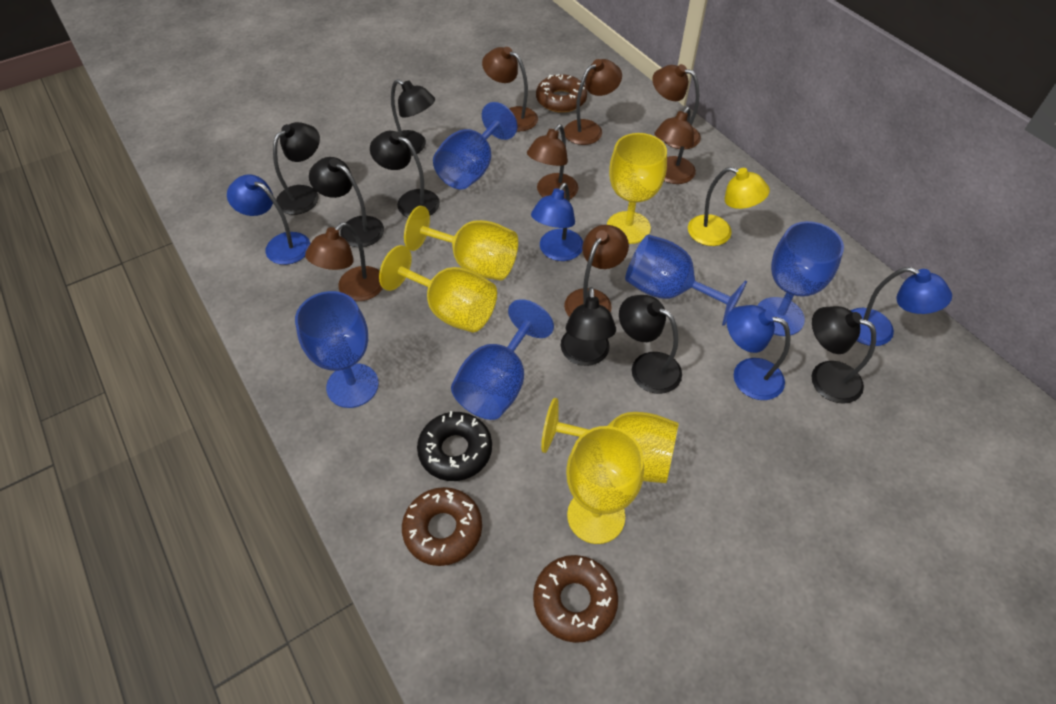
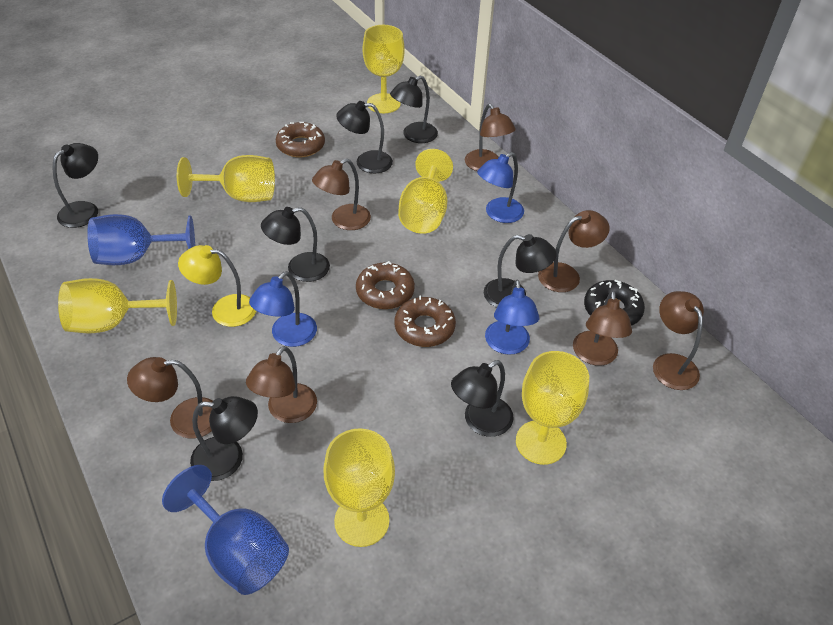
blue goblet: [295,291,379,408] [433,102,517,189] [451,299,554,420] [625,234,747,326] [758,221,844,336] = 5 -> [87,214,195,265] [162,465,289,595] = 2
blue lamp: [227,175,310,265] [531,183,583,261] [727,305,791,400] [851,267,952,346] = 4 -> [249,271,317,347] [477,152,524,223] [485,280,539,355] = 3
yellow goblet: [379,245,497,333] [404,206,518,281] [541,398,679,483] [566,426,644,544] [607,133,667,244] = 5 -> [58,278,177,333] [177,155,275,202] [323,428,395,547] [363,25,405,113] [398,149,453,234] [516,351,589,465] = 6

